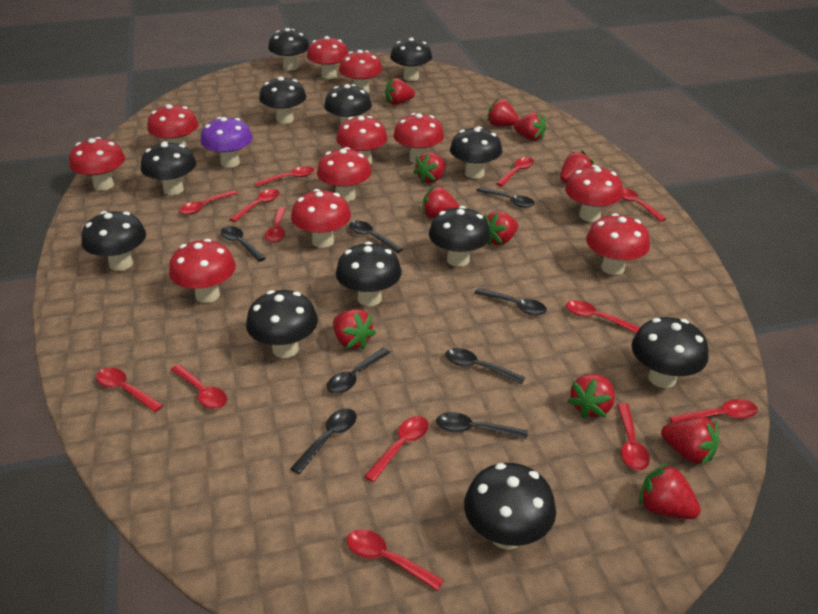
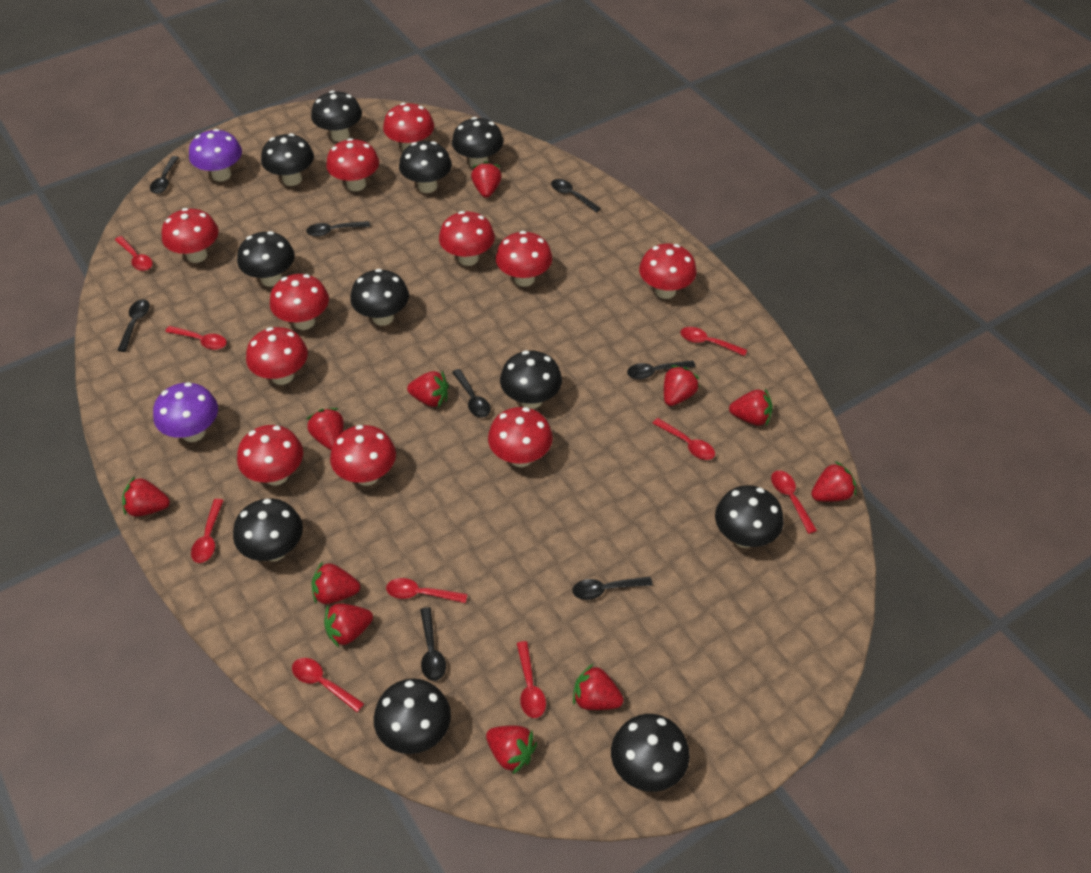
black mushroom: [82,211,146,271] [141,141,196,195] [246,290,318,358] [259,77,306,124] [268,28,309,70] [324,84,372,125] [336,241,402,306] [390,37,432,81] [429,206,490,267] [450,126,502,179] [464,463,556,549] [632,317,709,388] = 12 -> [233,498,303,561] [237,231,295,287] [261,133,314,186] [311,91,362,142] [350,269,409,326] [374,679,451,754] [399,141,452,193] [452,117,504,168] [500,350,562,409] [611,714,690,792] [715,485,784,548] = 11
purple mushroom: [201,117,253,168] = 1 -> [153,382,218,442] [189,129,242,182] = 2
red spoon: [96,368,163,412] [171,364,227,409] [179,190,238,215] [230,189,280,222] [255,166,314,187] [265,207,285,242] [347,529,444,591] [364,416,429,482] [496,157,534,186] [566,300,640,333] [617,403,650,471] [622,188,666,222] [669,399,758,422] = 13 -> [115,236,153,271] [165,326,227,350] [191,499,224,563] [292,658,364,712] [386,578,467,603] [517,641,546,718] [653,418,715,460] [680,327,747,356] [771,471,817,534] = 9

